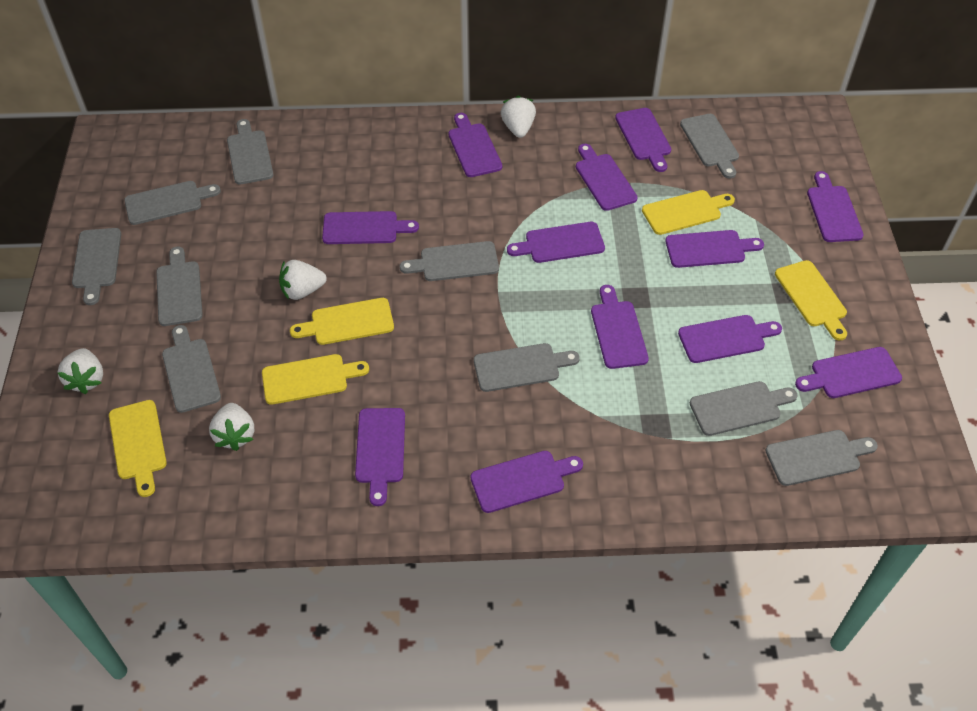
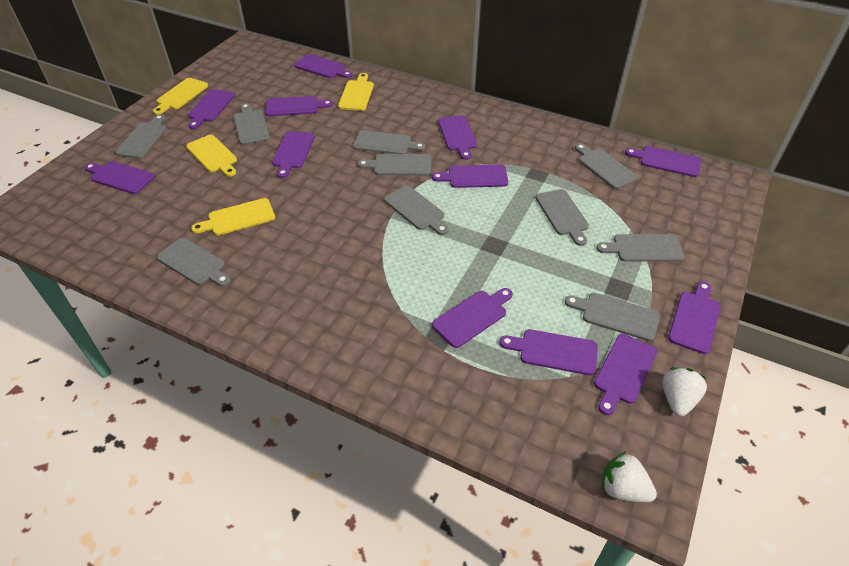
white strawberry: [58,348,103,394] [209,403,254,451] [279,260,327,300] [501,96,536,138] = 4 -> [602,451,657,502] [662,367,708,416] = 2
yellow cutting board: [109,400,167,497] [262,354,369,405] [290,298,394,345] [642,190,735,235] [775,260,847,341] = 5 -> [153,78,208,115] [186,135,237,177] [191,198,275,235] [338,73,374,111] = 4

